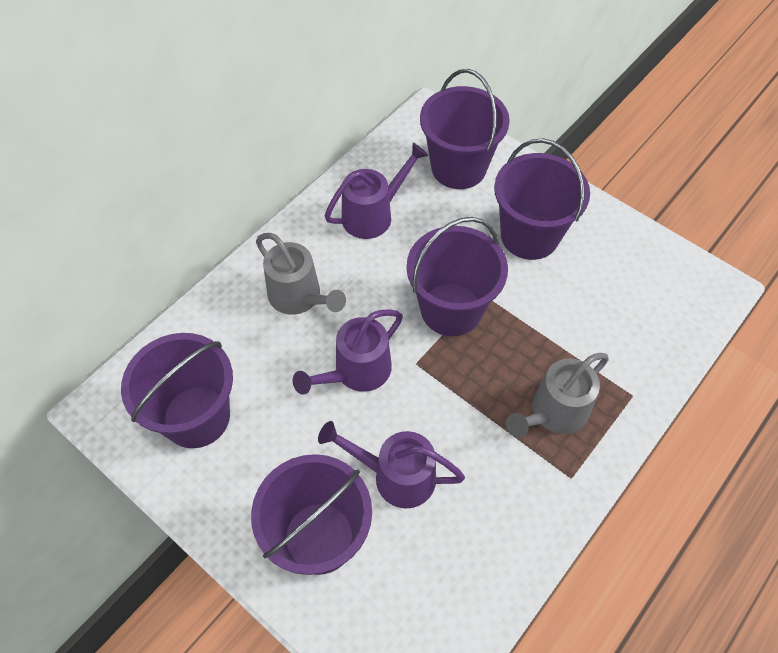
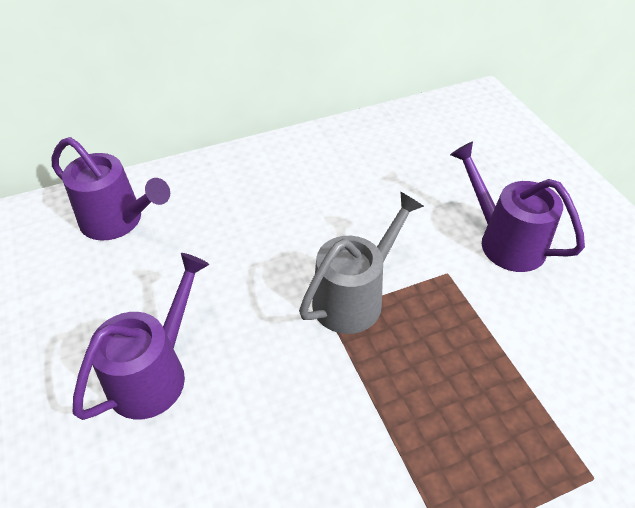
grey watering can: [256,233,346,315] [506,353,609,438] = 2 -> [299,192,424,334] = 1
purple bucket: [121,333,233,448] [251,454,372,575] [407,217,508,336] [420,69,510,189] [494,138,590,260] = 5 -> none = 0

